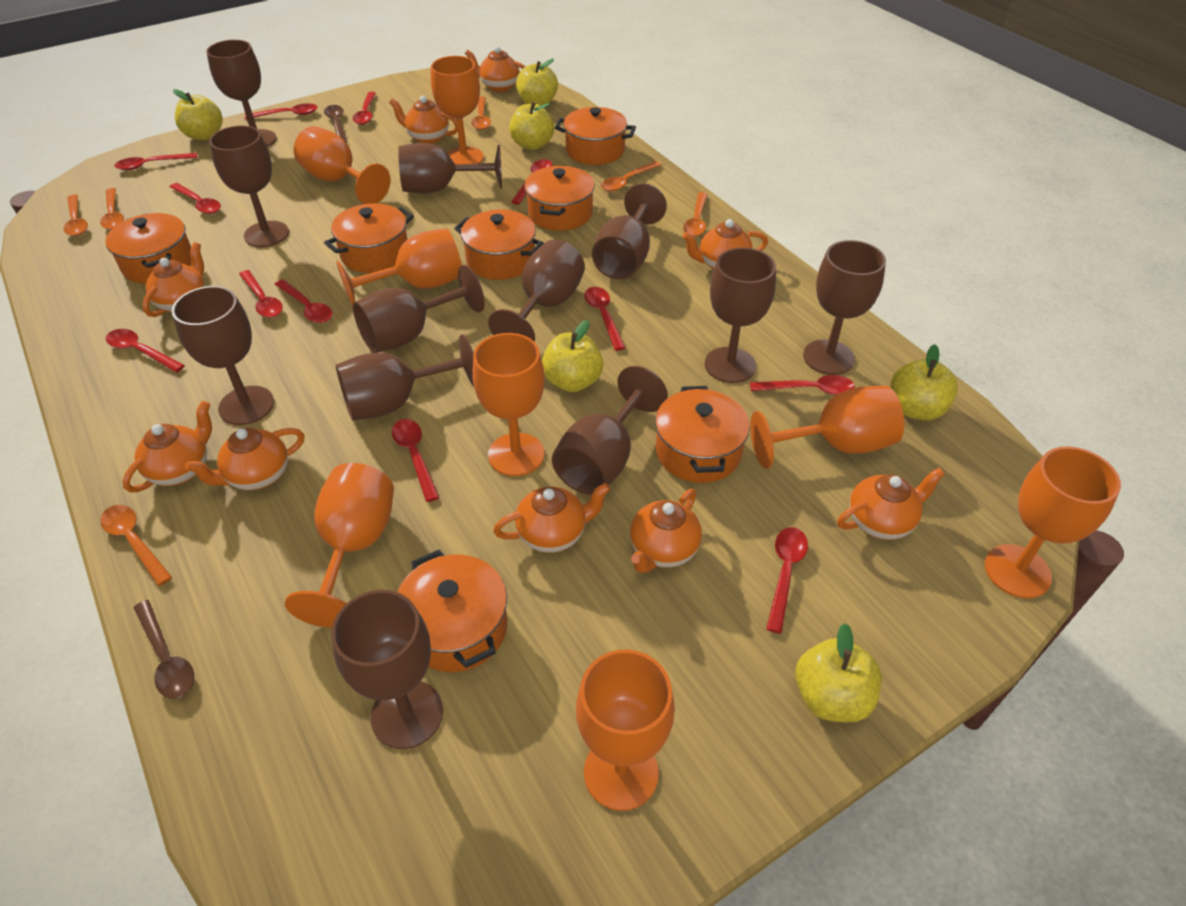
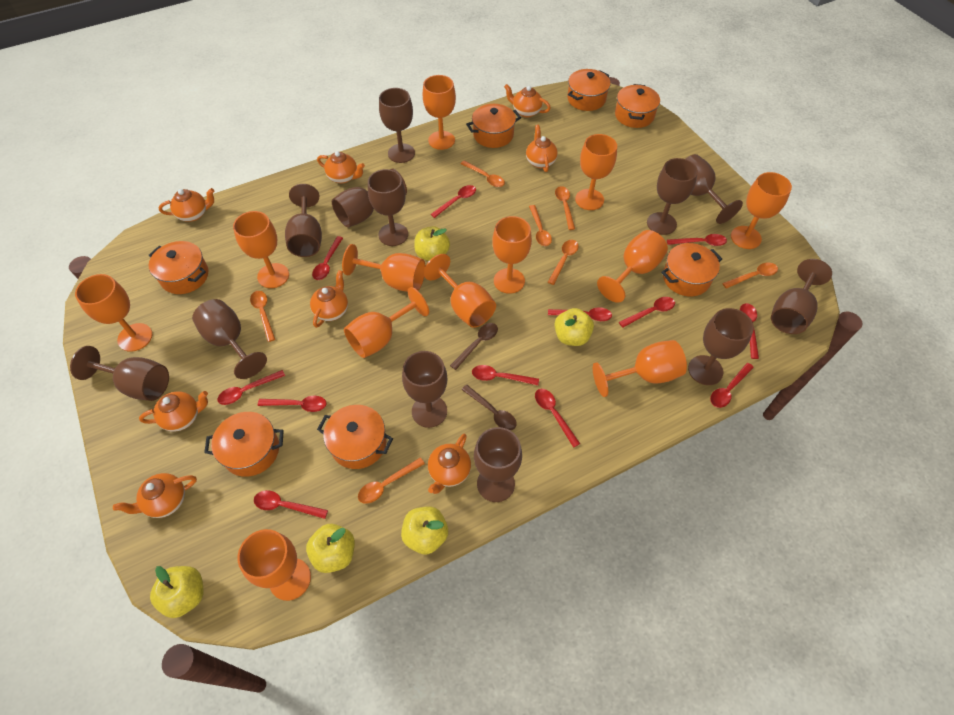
orange goblet: [285,463,394,628] [294,126,390,204] [336,228,462,307] [431,56,484,164] [472,333,544,476] [576,649,675,811] [750,386,904,468] [985,446,1121,599] = 8 -> [75,274,152,352] [233,211,289,288] [238,529,311,601] [342,244,425,292] [344,287,429,358] [423,75,456,150] [423,254,496,328] [492,216,532,294] [575,134,617,210] [593,340,687,397] [597,230,668,303] [731,172,792,249] = 12
orange spoon: [64,195,88,236] [100,188,124,230] [101,505,172,586] [471,97,491,130] [601,161,661,192] [683,192,708,237] = 6 -> [250,291,275,342] [358,457,425,504] [460,161,505,187] [529,205,552,246] [548,240,579,285] [555,186,575,230] [722,263,778,289] = 7
orange teapot: [122,401,212,493] [142,242,205,317] [185,428,304,490] [389,96,458,144] [465,46,526,92] [493,483,610,553] [630,489,702,573] [682,219,768,270] [837,468,945,540] = 9 -> [113,473,197,518] [139,391,208,432] [159,188,214,222] [310,270,348,328] [317,151,365,183] [428,434,471,494] [504,84,551,118] [526,125,558,172] = 8
yellow apple: [173,89,223,140] [509,102,554,150] [516,59,558,105] [542,320,603,392] [795,623,882,722] [890,344,958,421] = 6 -> [150,566,204,618] [306,524,355,573] [401,507,448,554] [414,226,450,261] [554,308,594,346] = 5

